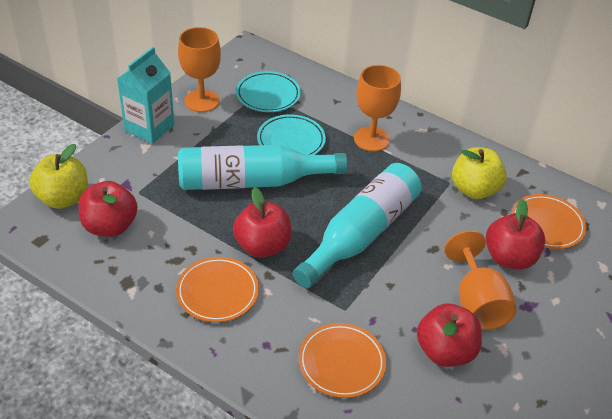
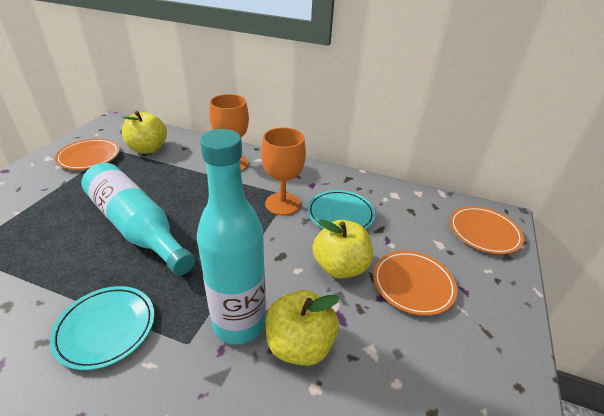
orange goblet: [178,27,221,112] [354,65,401,152] [444,230,517,330] = 3 -> [209,94,249,171] [261,127,306,215] = 2
red apple: [78,181,137,237] [233,187,291,258] [417,303,482,367] [486,199,545,269] = 4 -> none = 0
turquoise carton: [117,47,175,144] = 1 -> none = 0
yellow apple: [29,144,88,209] [452,147,507,199] = 2 -> [122,111,167,154] [266,290,339,366] [312,219,373,279] = 3

